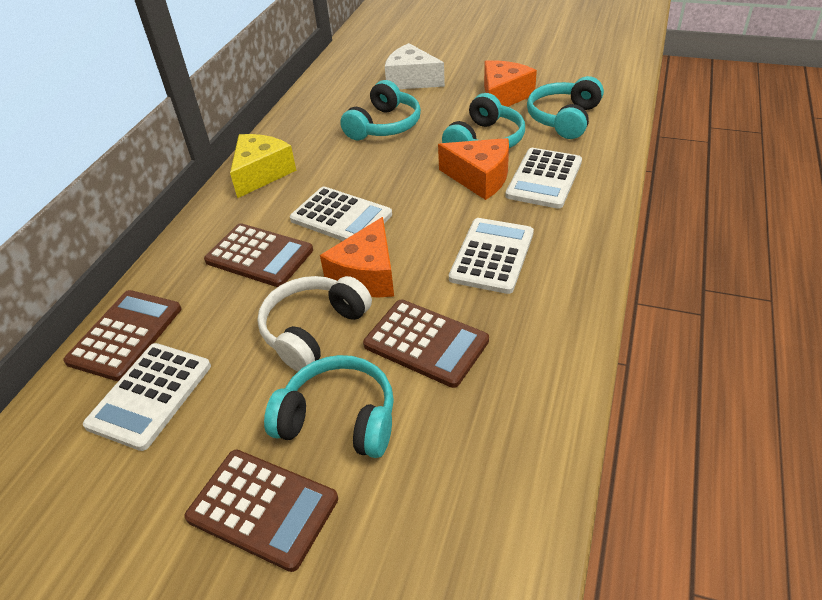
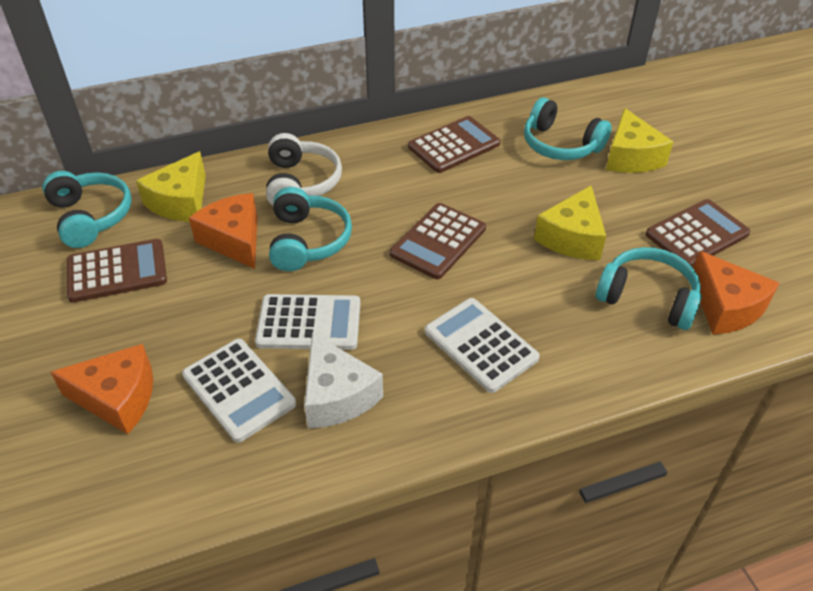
white calculator: [83,343,211,451] [290,186,392,241] [449,218,534,294] [505,148,582,209] = 4 -> [182,339,296,443] [255,294,360,350] [425,298,540,393] = 3
yellow cheese: [230,134,296,198] = 1 -> [136,151,206,222] [534,186,606,260] [606,108,673,173] = 3

